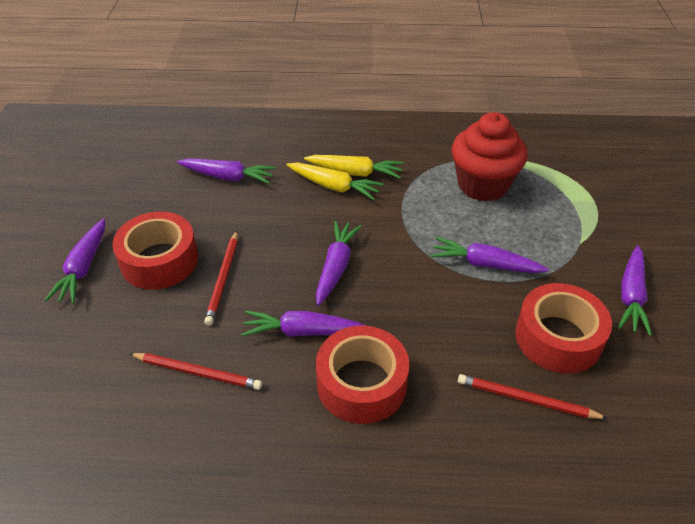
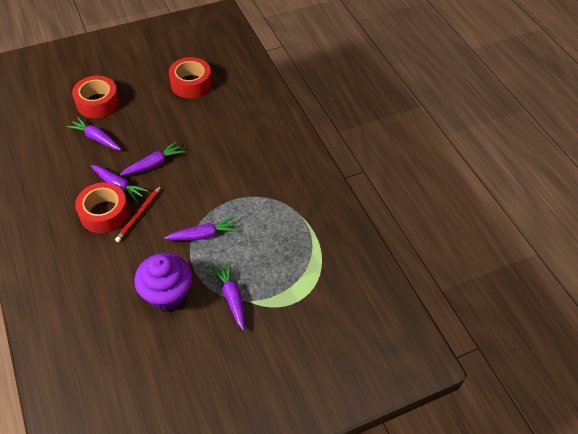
purple carrot: [44,219,105,304] [177,159,276,184] [241,311,366,337] [316,221,362,306] [431,237,549,273] [618,245,652,336] = 6 -> [67,117,122,150] [91,165,149,202] [120,141,185,176] [164,217,238,240] [212,262,245,331] = 5
purple cupcake: none = 0 -> [134,253,192,311] = 1
red cupcake: [452,112,528,201] = 1 -> none = 0
red pencil: [129,353,262,390] [204,231,238,326] [458,374,608,419] = 3 -> [115,186,161,242] = 1
yellow carrot: [287,163,384,200] [304,155,404,179] = 2 -> none = 0

